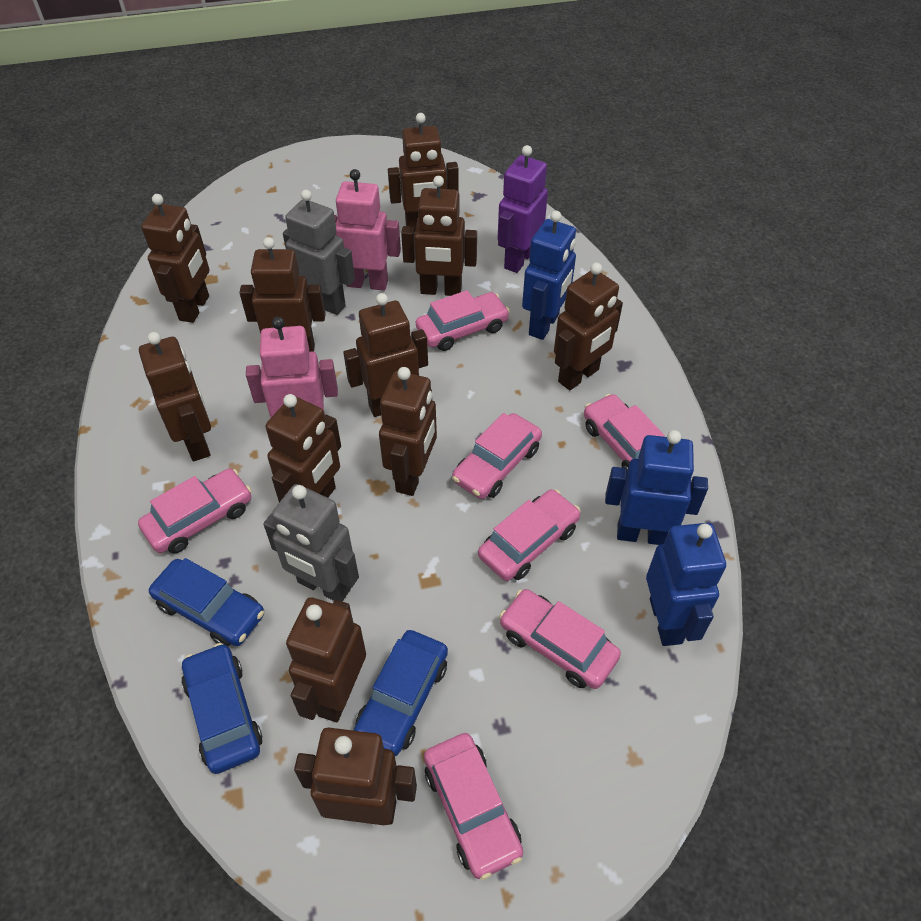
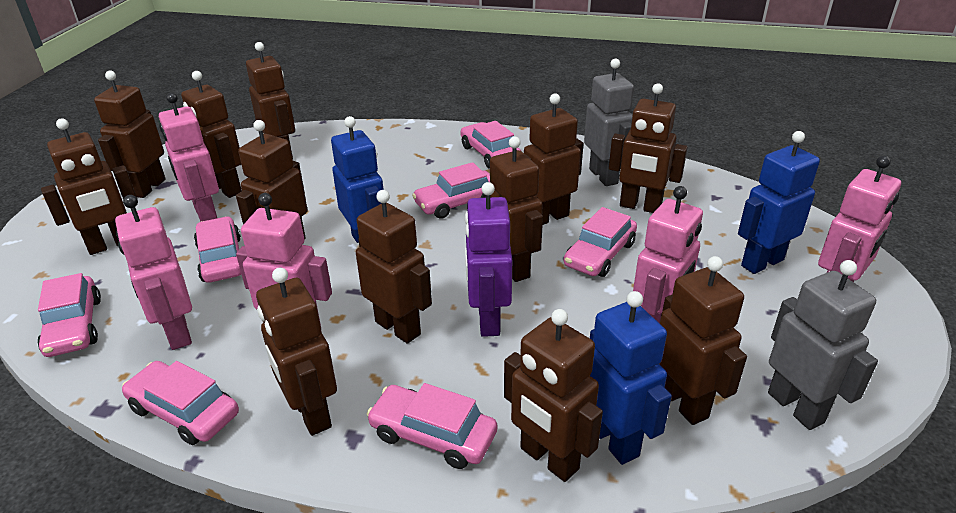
blue car: [149,558,264,646] [182,643,263,774] [354,630,448,756] = 3 -> none = 0
brown robot: [139,332,211,461] [141,194,209,323] [239,237,326,352] [265,394,341,502] [286,597,366,722] [294,727,417,825] [343,293,428,417] [379,367,437,496] [388,113,459,233] [401,176,477,296] [554,263,623,390] = 11 -> [41,118,137,255] [94,70,166,198] [181,71,242,198] [236,120,308,240] [246,42,295,159] [256,268,337,436] [356,190,432,344] [490,136,543,282] [504,309,603,482] [524,93,583,225] [609,83,688,213] [659,256,747,425] = 12
pink robot: [246,317,338,417] [334,169,401,291] = 2 -> [115,195,192,350] [159,93,219,222] [236,193,332,325] [633,186,703,323] [818,156,901,282] = 5

